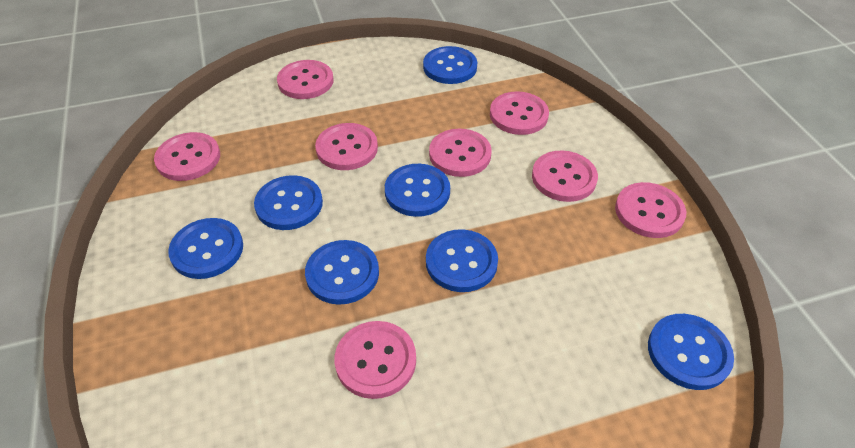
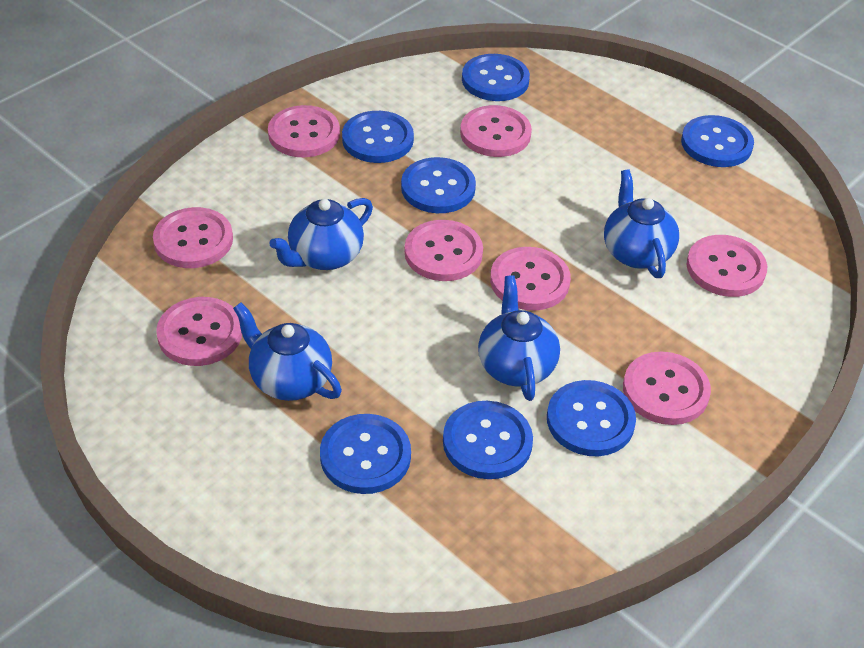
blue teapot: none = 0 -> [233,303,342,401] [269,198,373,270] [478,275,560,401] [604,169,679,278] = 4

